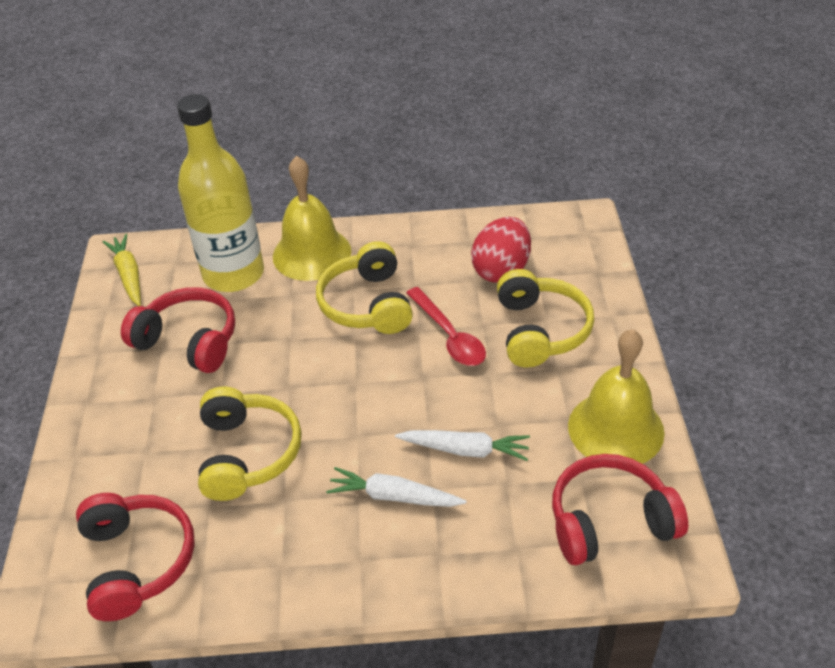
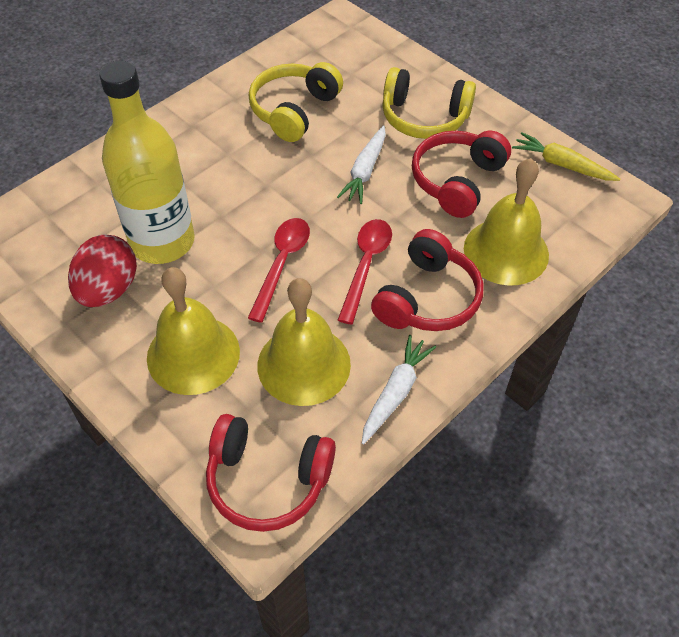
red spoon: [406,287,486,366] = 1 -> [248,218,310,323] [338,219,392,325] = 2
yellow bell: [273,156,351,281] [568,329,665,464] = 2 -> [147,267,240,395] [257,278,351,406] [464,158,549,285] = 3
yellow headphones: [198,387,302,501] [316,241,413,334] [497,269,594,367] = 3 -> [249,62,343,142] [382,67,476,139] = 2

